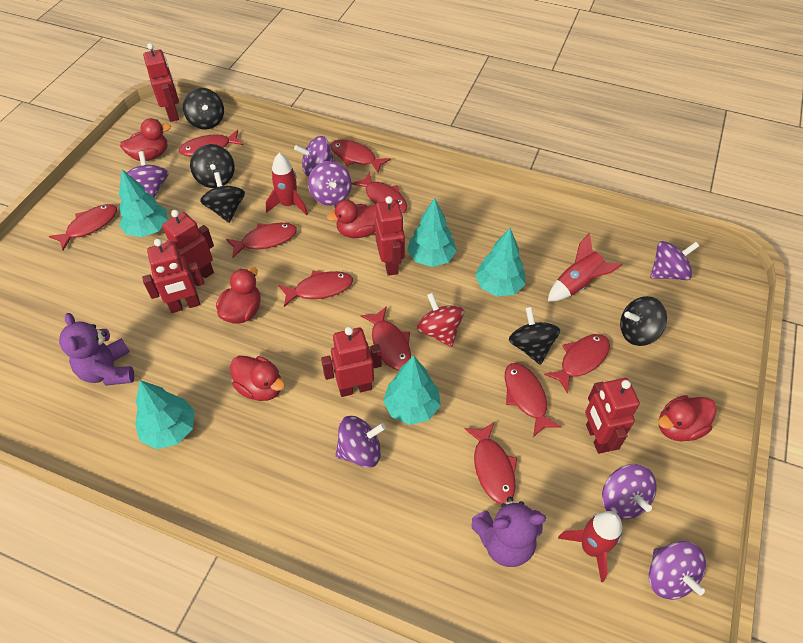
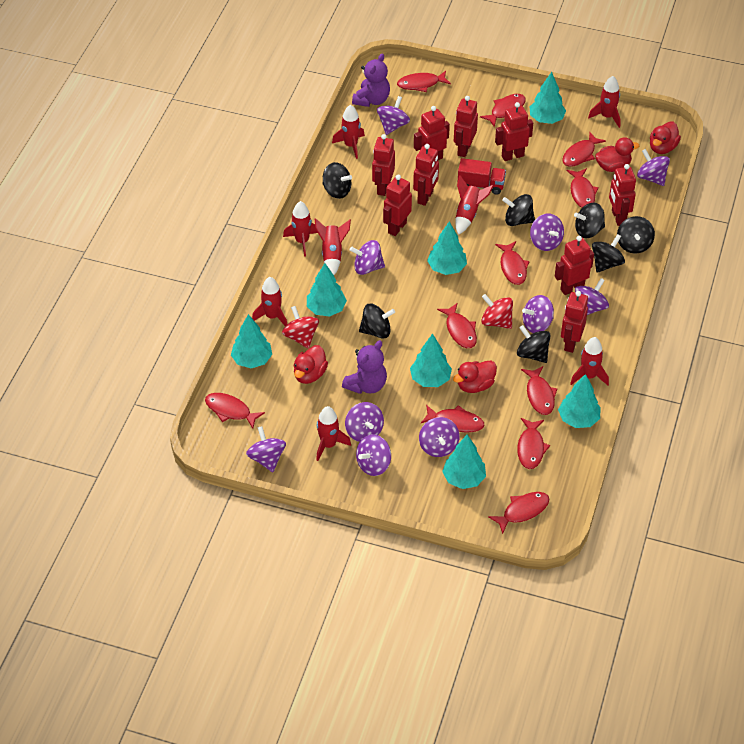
black spinning top: [183,88,224,130] [190,144,235,188] [200,172,245,223] [509,306,560,365] [620,296,667,346] = 5 -> [322,162,352,199] [359,304,395,338] [502,194,535,226] [517,325,551,363] [574,203,605,238] [592,234,625,273] [617,216,655,254] = 7
purple spinning top: [127,151,169,198] [294,136,335,177] [308,161,352,206] [335,416,386,468] [602,464,657,519] [649,541,706,600] [650,241,699,280] = 7 -> [246,426,286,472] [345,402,384,442] [349,240,385,275] [356,434,391,476] [377,96,410,135] [419,417,460,457] [522,295,554,333] [530,214,564,251] [575,278,609,315] [637,149,670,186] = 10
red duck: [120,118,171,161] [216,267,261,324] [230,356,285,401] [327,200,376,238] [658,395,717,441] = 5 -> [294,345,328,384] [453,360,497,393] [595,137,639,172] [650,122,681,154] = 4
red fish: [49,204,117,250] [179,130,244,157] [226,223,297,258] [279,270,353,307] [330,139,391,173] [352,172,407,213] [361,306,411,370] [464,422,517,504] [505,363,562,437] [544,334,610,393] = 10 -> [205,393,265,429] [397,71,451,92] [421,405,484,432] [437,303,477,348] [480,94,526,127] [488,492,549,534] [495,241,530,285] [517,418,550,469] [521,366,557,415] [562,132,606,167] [567,168,599,208] = 11
red robot: [142,239,205,313] [143,43,179,122] [162,210,214,285] [321,327,382,397] [375,196,405,276] [585,378,640,454] = 6 -> [372,134,395,196] [383,175,412,236] [413,144,439,206] [414,106,450,160] [454,96,478,157] [495,102,533,161] [555,236,594,295] [561,291,588,353] [609,164,636,226] = 9
red rocket: [266,153,308,215] [548,233,623,302] [558,511,622,582] = 3 -> [252,277,287,326] [283,201,318,257] [314,218,351,275] [316,406,351,461] [332,105,365,159] [456,175,493,235] [570,337,609,385] [588,76,621,128] = 8
red spinning top: [417,292,464,347] = 1 -> [282,306,319,349] [481,294,513,329] = 2
red truck: none = 0 -> [458,158,506,195] = 1
turquoise tree: [119,169,168,237] [135,380,195,449] [383,355,441,425] [407,198,457,267] [475,228,526,296] = 5 -> [231,314,272,368] [307,263,347,317] [410,333,452,387] [427,221,467,275] [442,435,486,489] [529,72,566,124] [558,374,600,428] = 7

